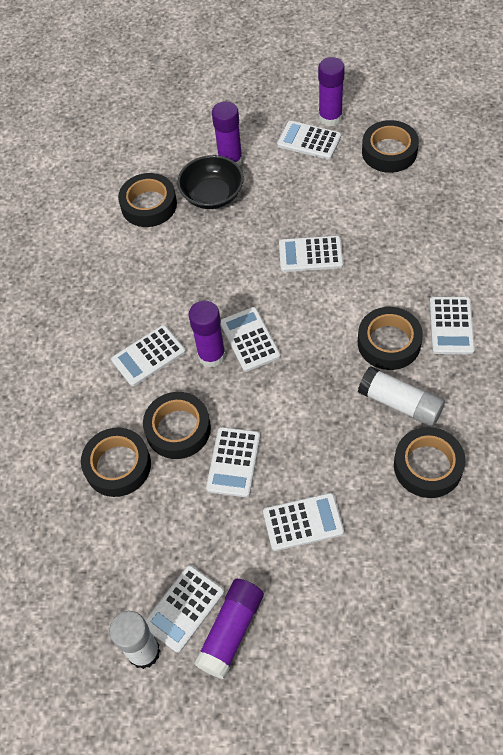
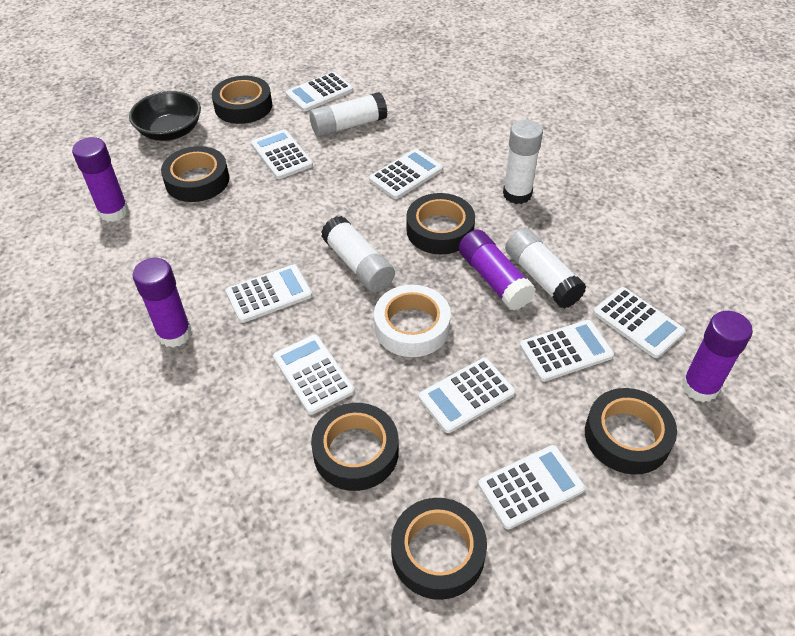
white calculator: [111,325,186,387] [145,565,224,653] [206,427,260,497] [221,307,281,372] [263,493,344,551] [277,121,341,160] [279,236,343,272] [430,297,475,354] = 8 -> [226,264,312,323] [251,129,313,179] [273,335,354,415] [286,72,353,112] [369,149,443,199] [419,358,515,433] [478,445,585,529] [520,320,614,382] [593,287,686,358] = 9
white glue stick: [109,611,160,669] [358,366,445,427] = 2 -> [310,92,387,137] [321,216,395,292] [503,120,543,204] [505,228,586,308] = 4
white tape: none = 0 -> [374,285,451,357] = 1

